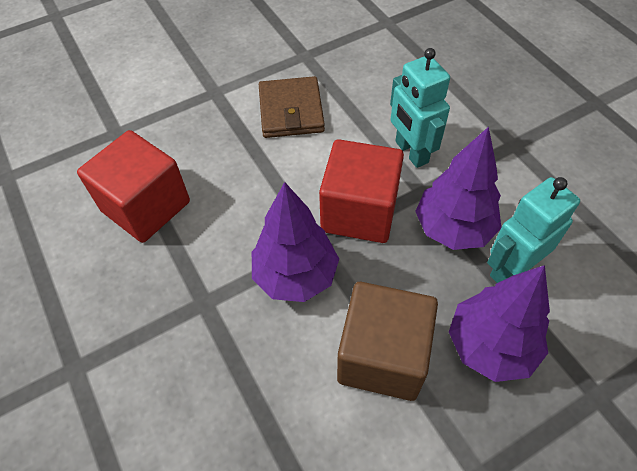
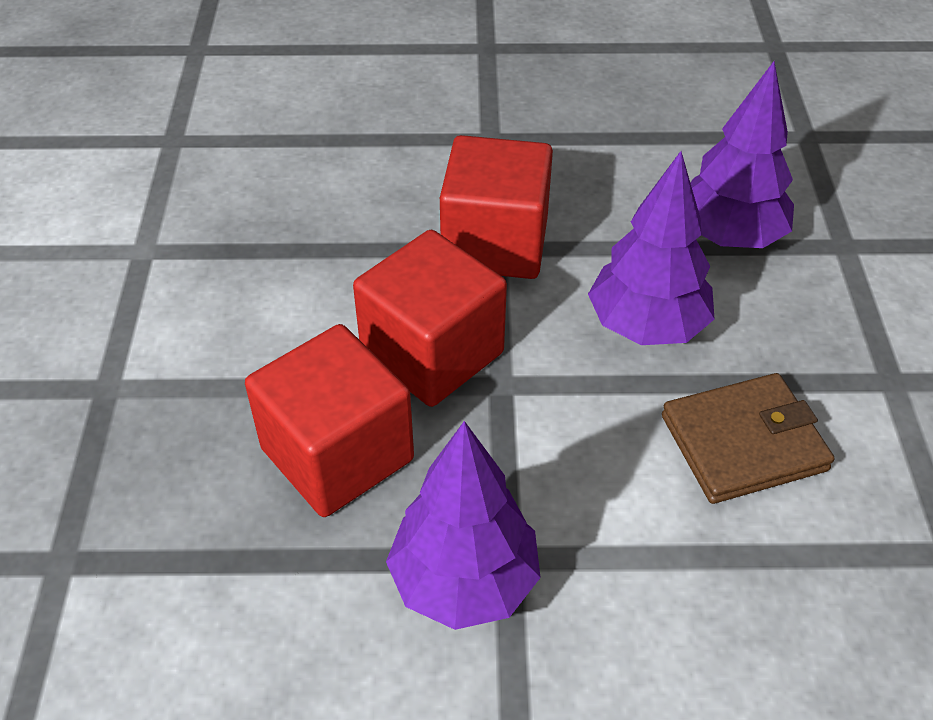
brown cube: [337,282,438,401] = 1 -> none = 0
red cube: [77,130,190,243] [319,139,404,243] = 2 -> [245,324,414,517] [353,230,507,407] [440,135,553,279] = 3
turquoise robot: [390,48,450,168] [487,177,580,283] = 2 -> none = 0

